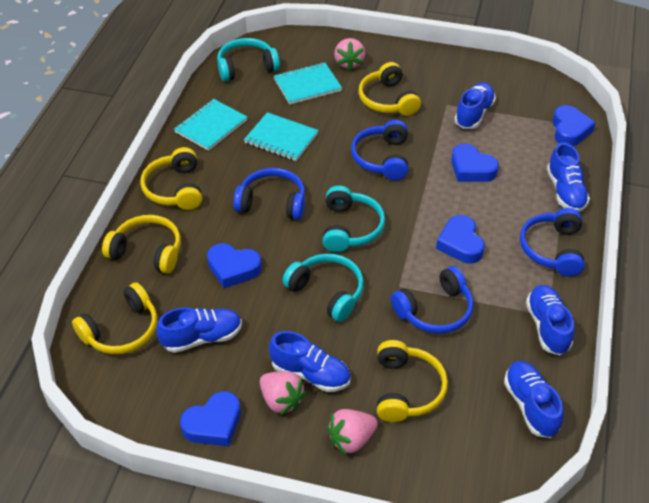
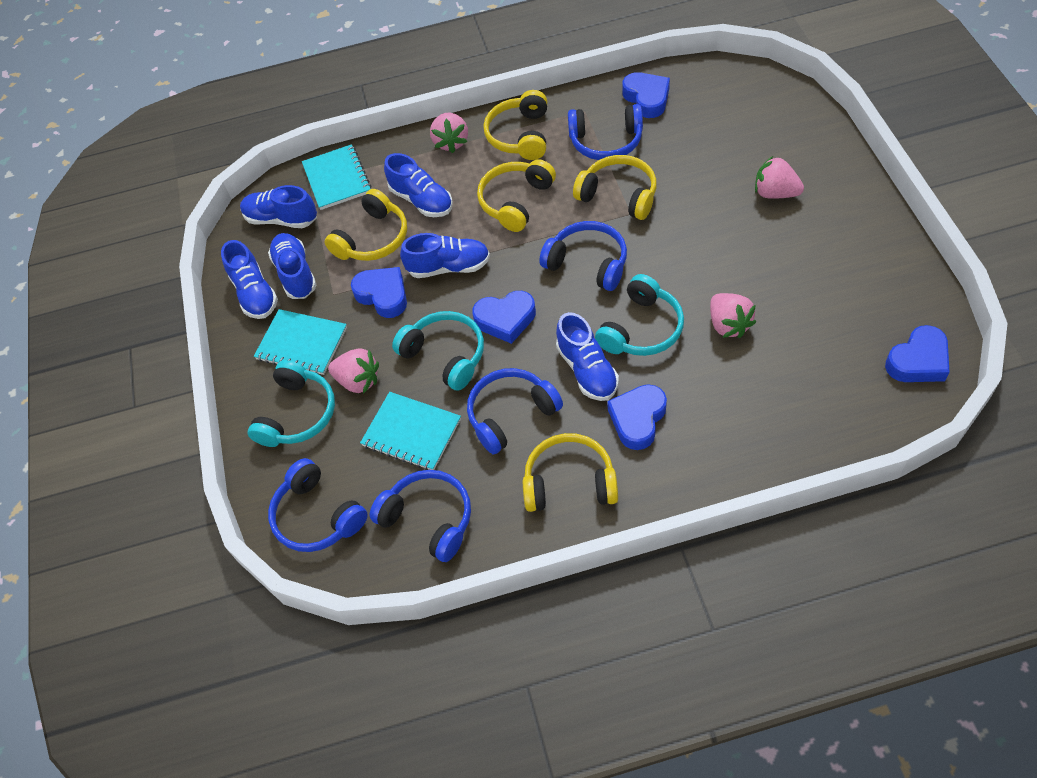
blue headphones: [233,168,305,220] [351,120,408,180] [391,266,474,334] [520,208,585,277] = 4 -> [268,458,368,552] [370,470,471,562] [467,368,563,454] [539,221,627,291] [568,104,643,160] = 5
pink strawberry: [260,371,306,415] [327,409,378,455] [334,38,365,70] = 3 -> [328,348,379,394] [430,113,468,153] [710,293,756,338] [755,156,804,199] = 4

